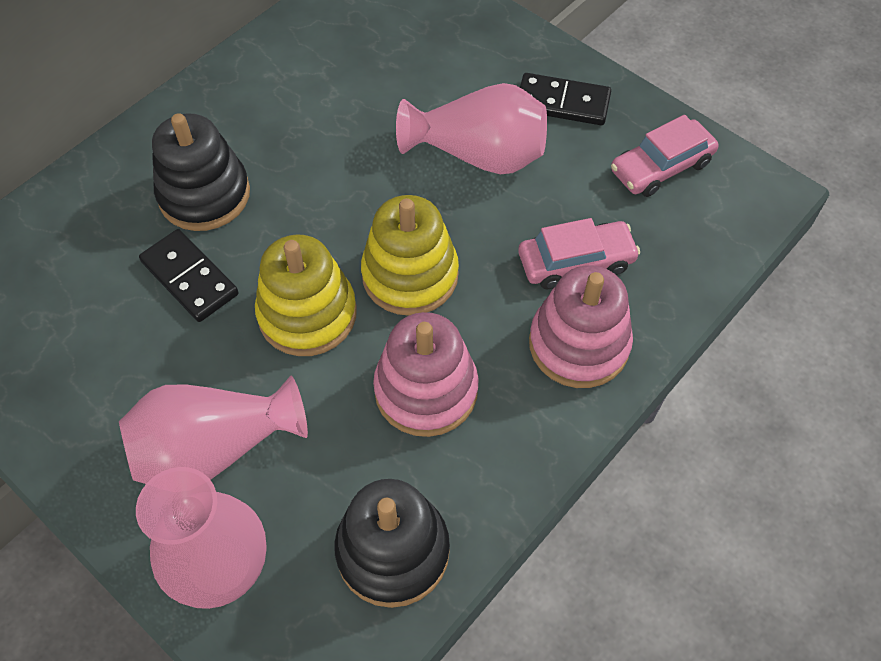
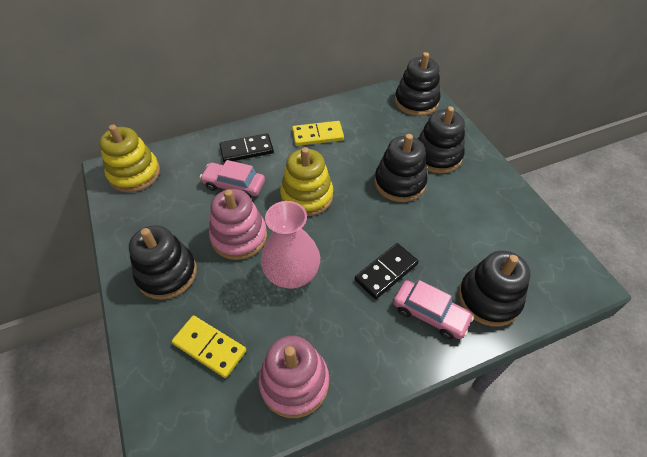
black stacking toy: [152,113,250,231] [334,479,450,608] = 2 -> [129,225,197,300] [375,134,428,202] [395,52,441,116] [418,106,465,173] [458,251,530,327] = 5
pink vase: [119,376,308,484] [136,467,266,609] [396,83,547,174] = 3 -> [261,201,320,288] = 1
yellow domino: none = 0 -> [172,316,246,378] [292,121,344,146] = 2

